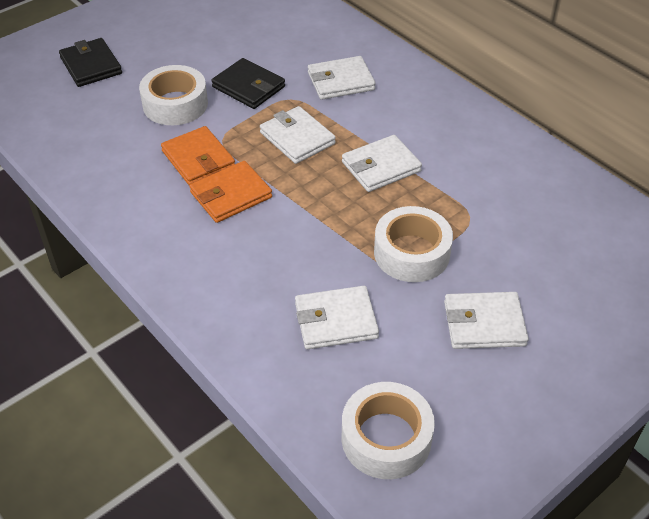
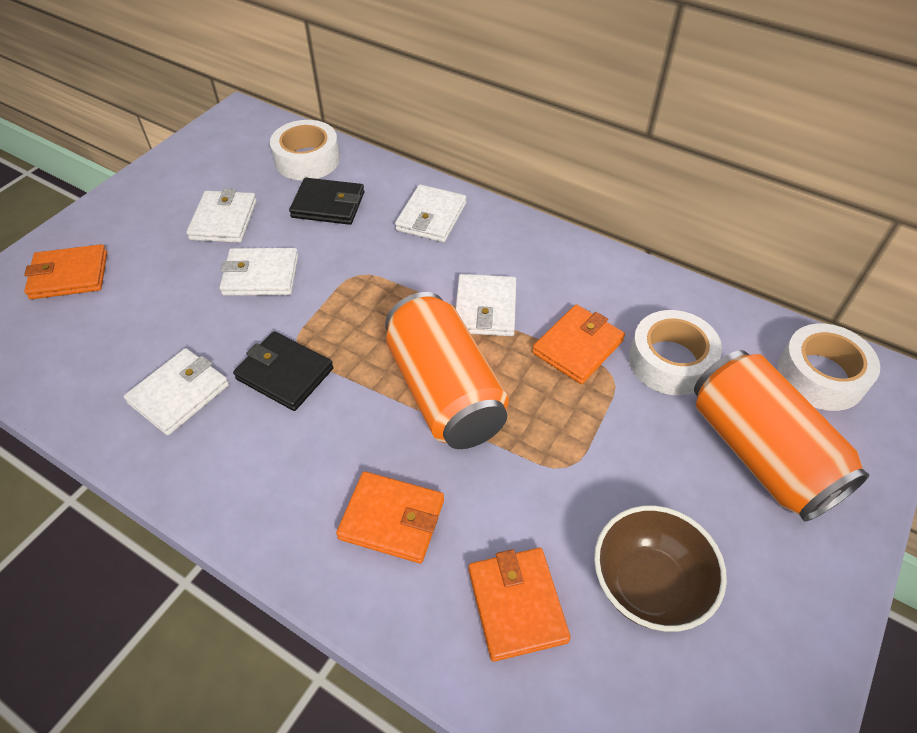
brown bowl: none = 0 -> [594,505,727,632] = 1
orange can: none = 0 -> [385,292,509,449] [694,350,869,522] = 2
orange wallet: [161,126,235,186] [189,161,272,223] = 2 -> [24,244,107,299] [336,471,444,563] [469,548,571,661] [532,304,625,384] = 4

